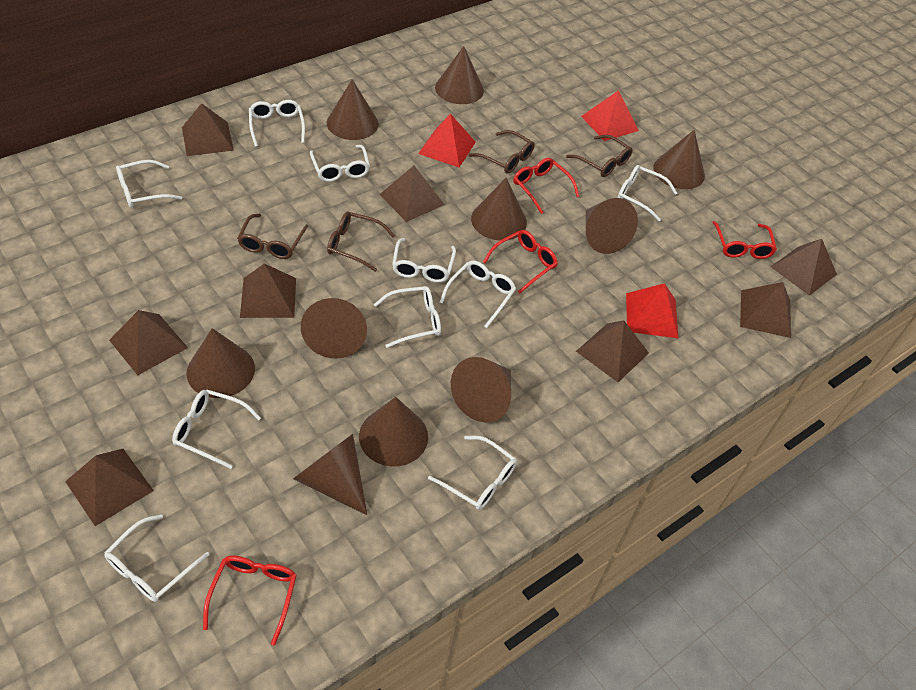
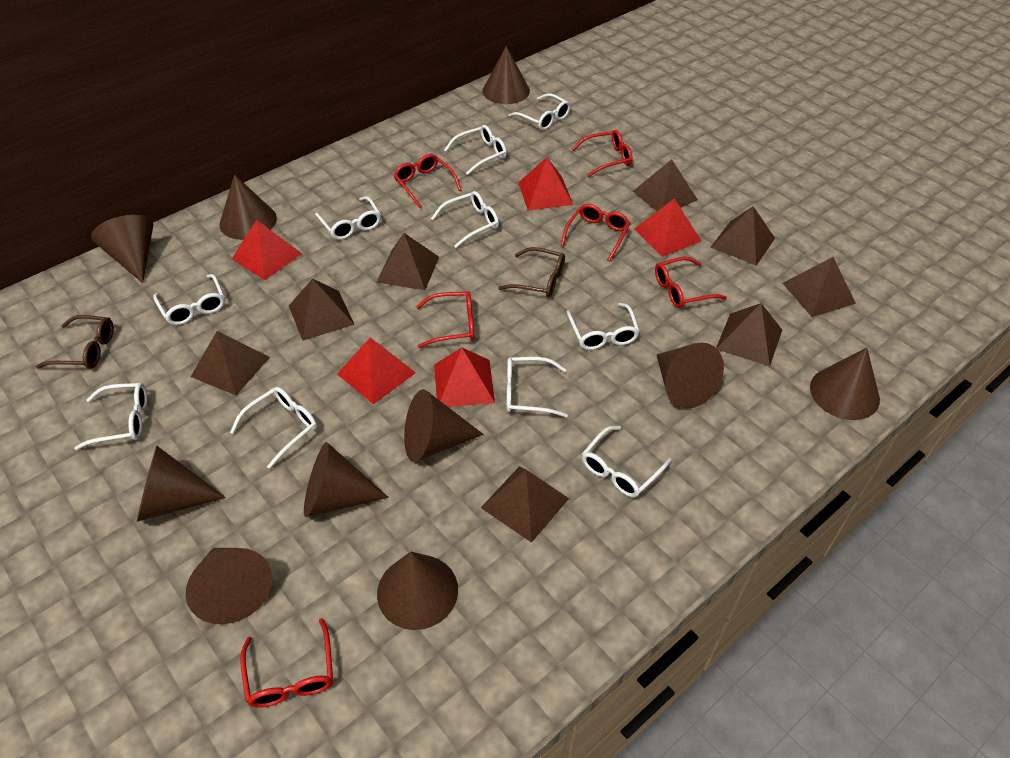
brown glasses: [237,214,308,259] [327,212,395,272] [469,130,535,174] [566,135,633,177] = 4 -> [36,315,114,369] [498,247,565,297] = 2
red glasses: [203,556,297,646] [483,230,558,294] [513,158,580,214] [712,221,777,259] = 4 -> [240,618,333,708] [394,154,461,208] [416,291,474,348] [561,204,630,262] [572,130,632,177] [655,257,727,308] = 6
red pyramid: [418,114,476,167] [581,90,639,141] [626,283,678,338] = 3 -> [232,220,302,280] [337,338,416,404] [434,348,495,407] [518,157,573,210] [634,198,701,257] = 5

